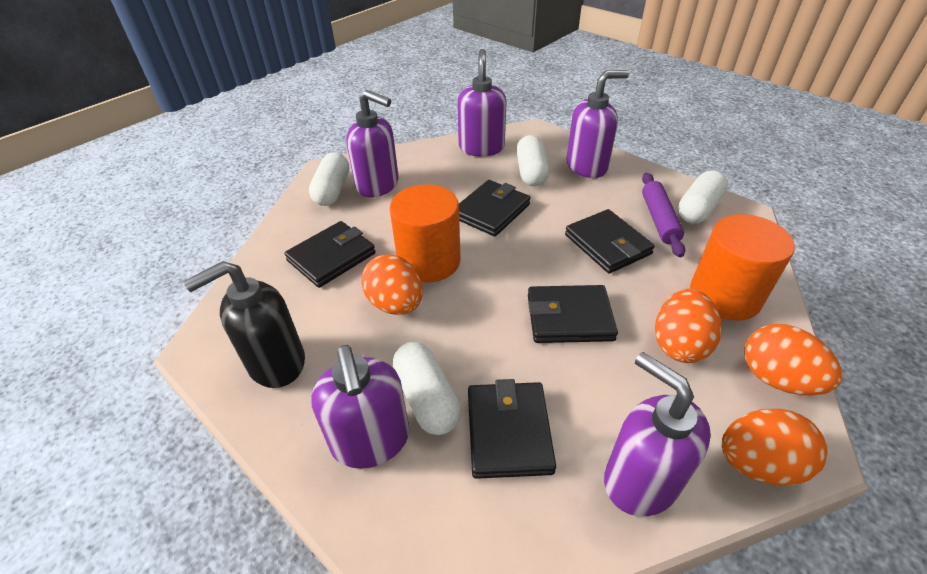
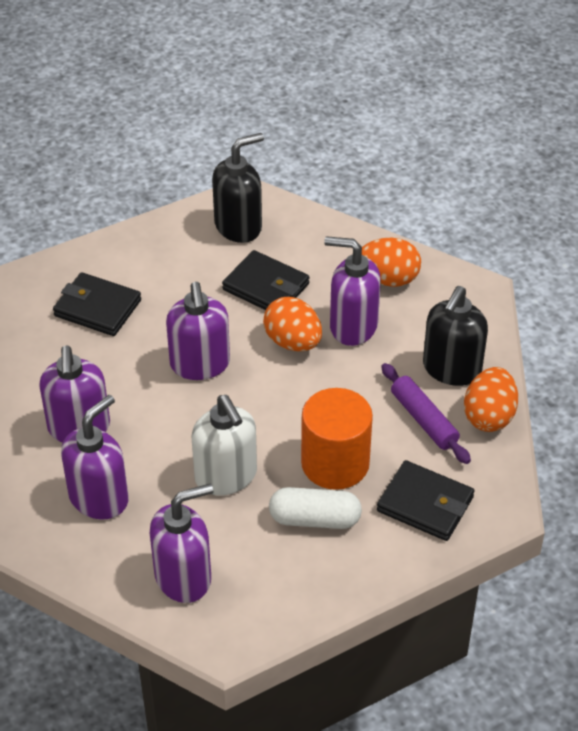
black soap dispenser: [183,261,305,388] = 1 -> [212,133,264,243] [423,286,488,386] = 2
black wallet: [285,221,376,288] [459,180,530,236] [468,379,556,479] [528,285,618,343] [565,209,655,273] = 5 -> [53,272,141,336] [222,250,310,310] [377,460,474,541] = 3
orange cylinder: [390,184,461,283] [690,214,795,321] = 2 -> [301,388,373,490] = 1
orange egg: [361,254,423,315] [655,289,721,363] [721,409,827,486] [744,324,843,396] = 4 -> [263,297,322,351] [362,238,421,287] [464,367,518,432] = 3
white capsule: [309,152,349,206] [393,342,461,435] [516,135,549,186] [678,170,728,223] = 4 -> [269,487,362,529] = 1
white soap dispenser: none = 0 -> [192,395,257,496] = 1

